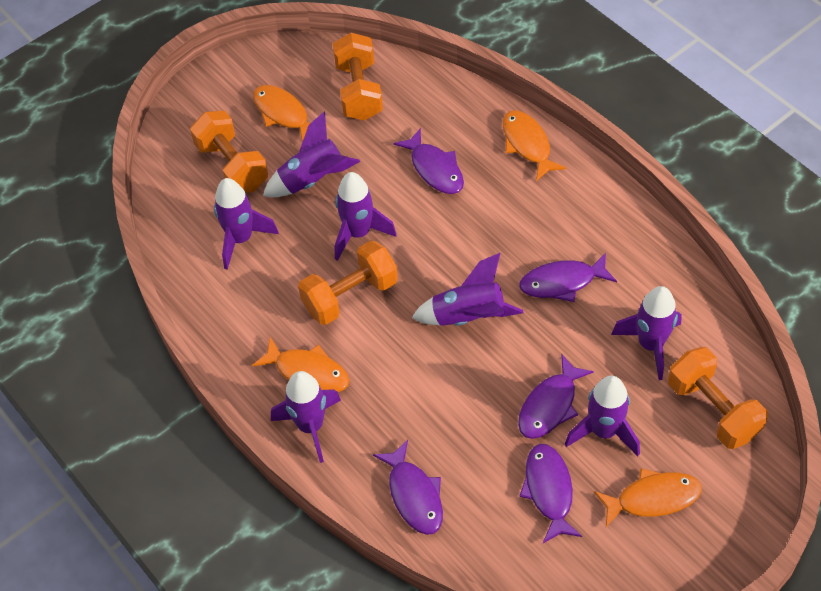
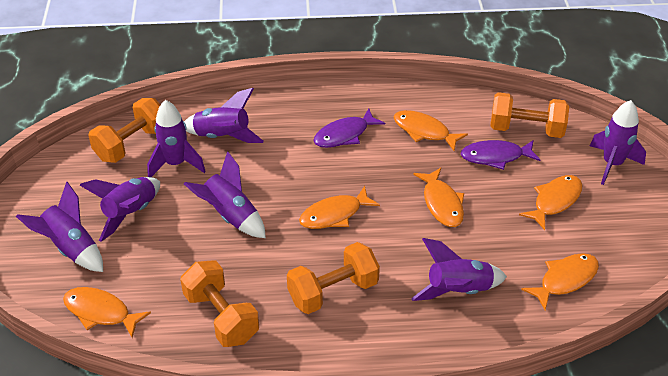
orange fish: [252,337,349,392] [253,85,327,142] [503,110,566,181] [594,468,702,527] = 4 -> [63,287,151,338] [299,186,380,229] [393,110,468,151] [413,168,464,227] [519,175,583,230] [521,253,599,310] = 6
purple fish: [373,440,443,535] [393,128,464,194] [518,354,594,439] [519,444,582,543] [520,253,617,302] = 5 -> [313,108,385,148] [461,140,540,170] = 2

